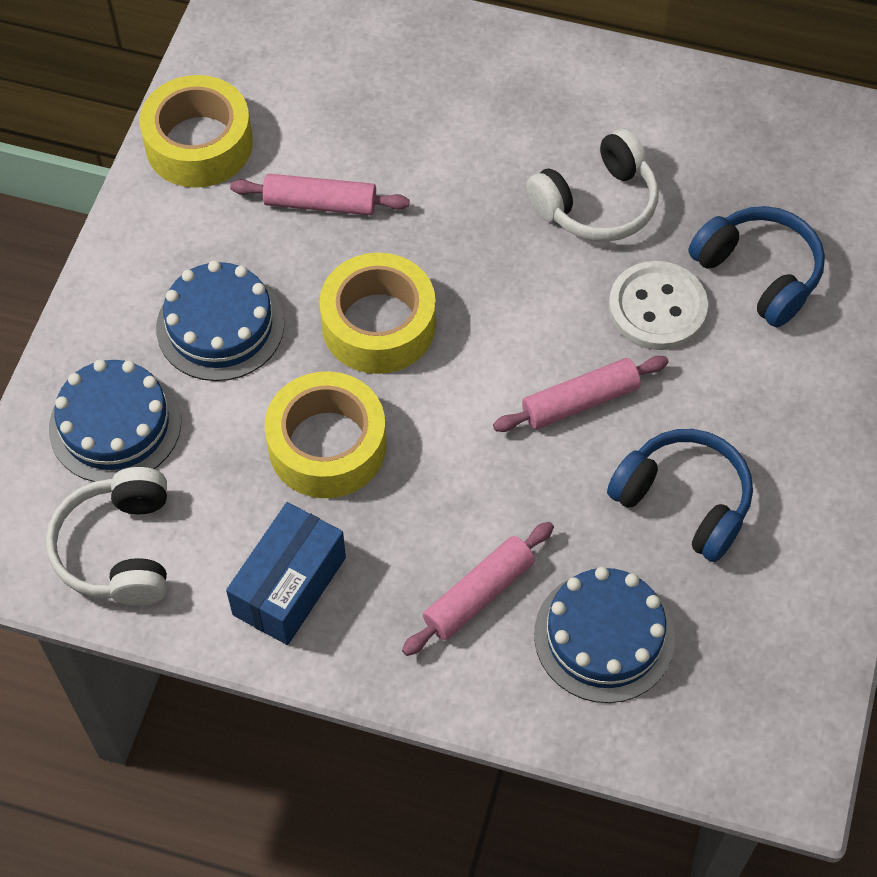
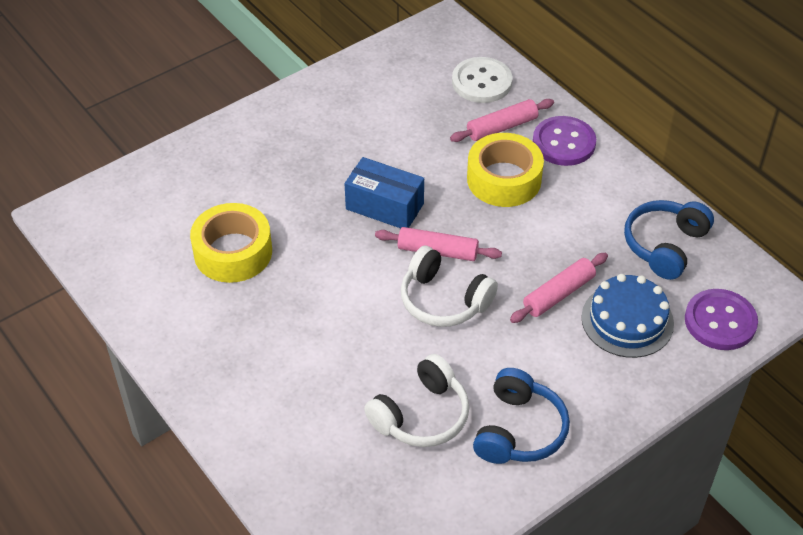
blue cake: [49,359,181,482] [156,260,284,381] [534,567,675,703] = 3 -> [581,274,674,358] = 1
purple button: none = 0 -> [533,116,596,166] [685,289,758,350] = 2
yellow tape: [140,75,253,188] [265,371,386,498] [319,253,436,374] = 3 -> [190,203,272,283] [467,133,544,207] = 2

